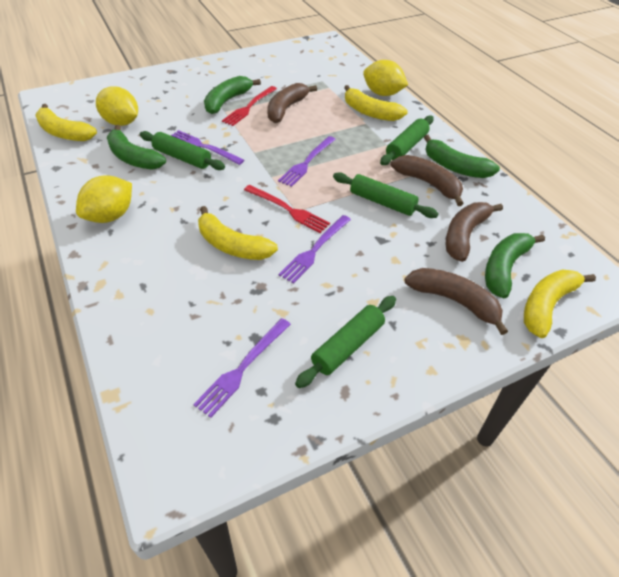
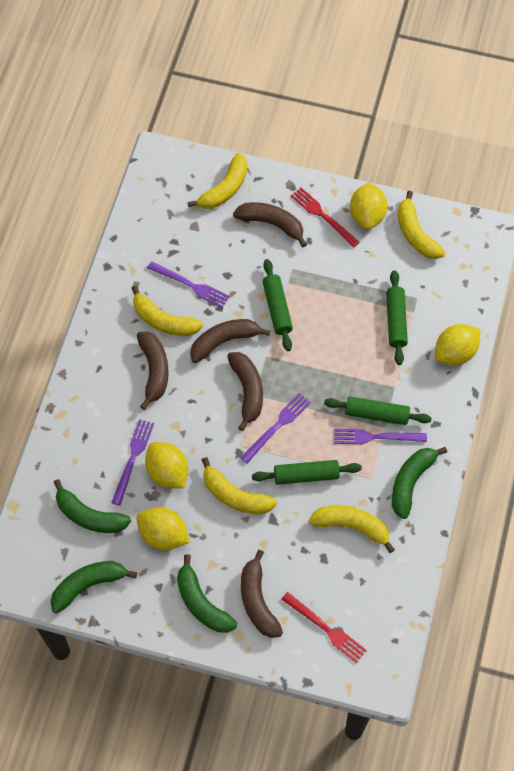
brown banana: [267,83,317,123] [391,155,464,206] [405,268,508,335] [446,202,503,262] = 4 -> [137,332,169,410] [190,319,270,363] [227,352,263,431] [233,202,307,247] [241,550,283,638] = 5
yellow banana: [35,104,97,141] [198,206,278,260] [344,85,408,121] [524,269,596,338] = 4 -> [132,285,203,336] [188,153,247,209] [202,457,277,514] [309,505,395,553] [398,191,446,259] = 5
yellow lemon: [76,176,132,223] [96,86,138,126] [363,60,408,96] = 3 -> [136,507,190,550] [145,442,188,489] [350,182,387,229] [435,324,480,365] = 4

